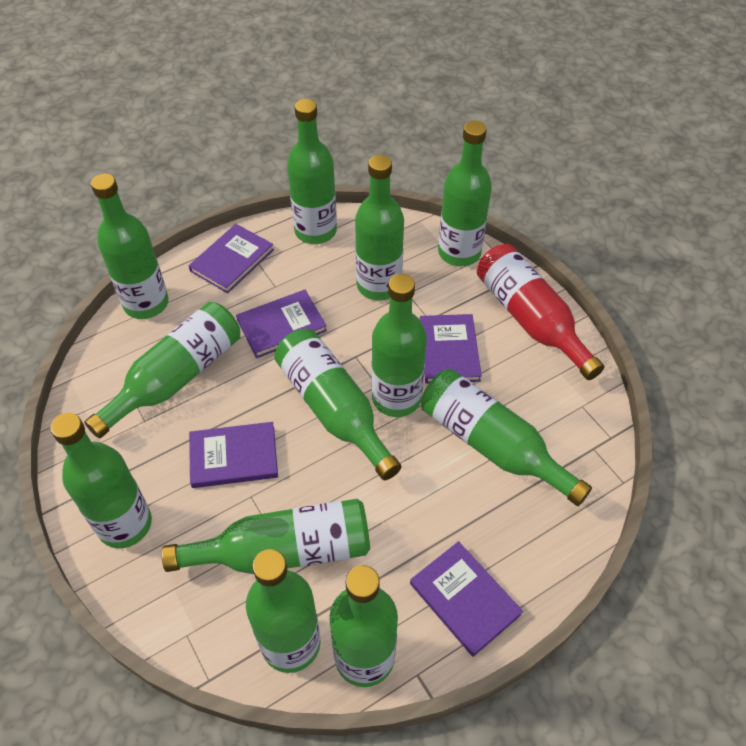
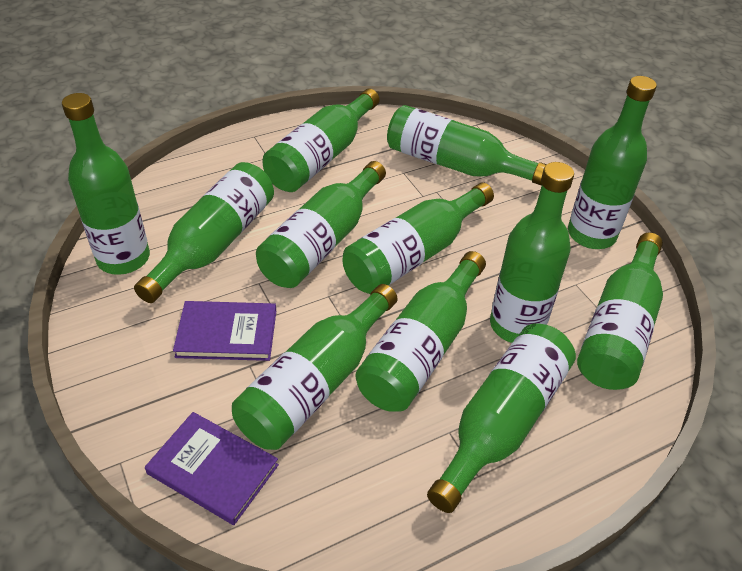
purple book: [189,224,274,294] [189,422,278,488] [236,290,327,358] [410,541,523,657] [419,314,482,384] = 5 -> [145,412,279,525] [173,301,276,361] = 2
red bottle: [477,244,604,380] = 1 -> none = 0

